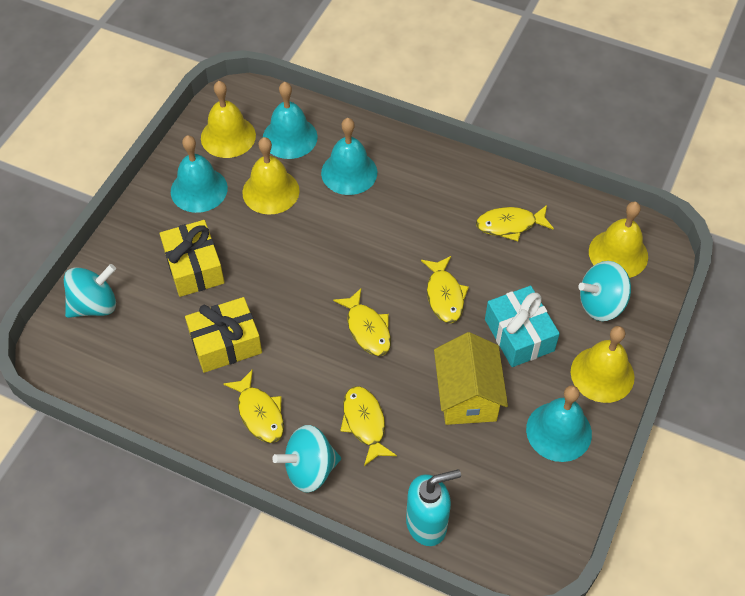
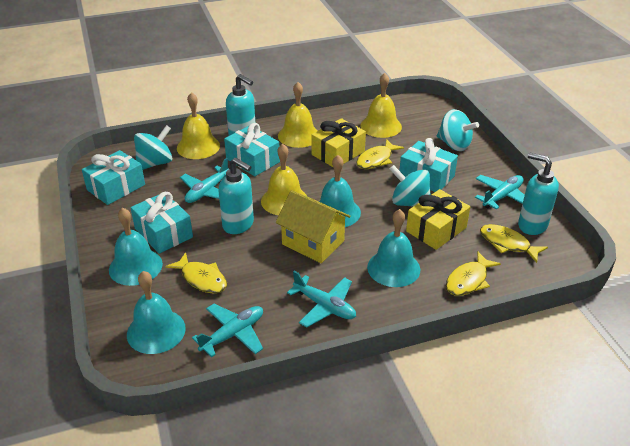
turquoise gift: [485,286,560,367] = 1 -> [82,150,145,205] [130,192,193,254] [224,123,280,176] [399,138,458,192] = 4
turquoise plane: none = 0 -> [180,158,229,203] [192,304,263,357] [287,271,356,327] [475,175,525,210] = 4
turquoise soap dispenser: [406,469,461,546] = 1 -> [218,158,254,234] [226,74,255,136] [518,153,559,235] = 3
yellow fish: [223,369,284,443] [333,288,391,356] [340,386,397,466] [421,256,469,323] [476,205,554,241] = 5 -> [165,252,227,294] [356,139,404,169] [446,251,501,296] [480,224,548,263] = 4

